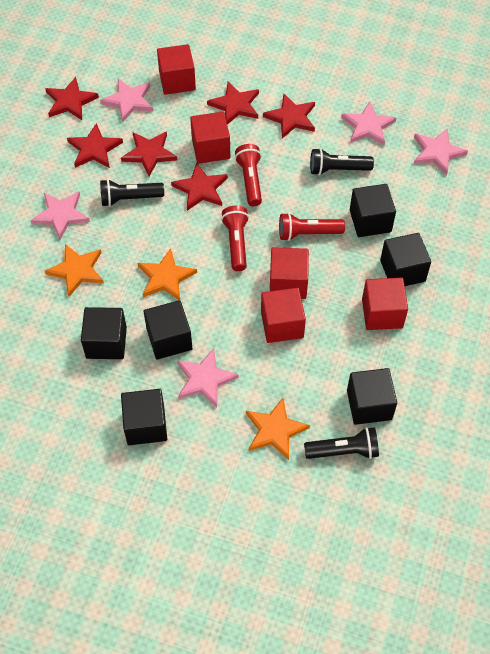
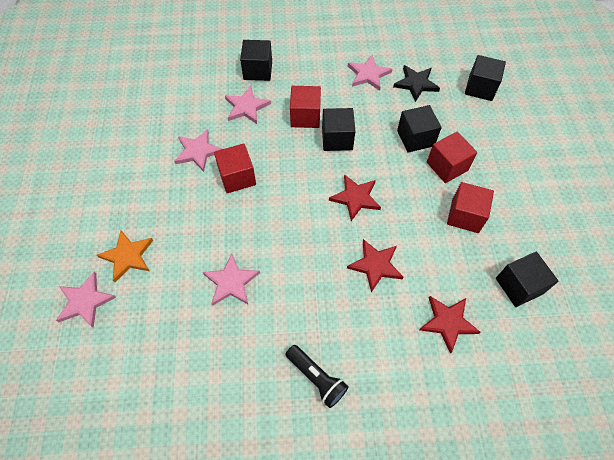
black cube: [81,307,127,359] [121,389,167,445] [144,300,192,360] [347,368,397,425] [350,184,396,237] [380,233,431,286] = 6 -> [240,40,272,81] [322,108,355,151] [397,105,442,153] [465,55,506,101] [496,252,558,307] = 5
black flashlight: [100,179,164,207] [304,427,379,459] [310,148,374,175] = 3 -> [286,345,349,408] = 1
black star: none = 0 -> [393,65,440,102] = 1
orange star: [45,244,104,297] [138,248,197,300] [246,398,310,460] = 3 -> [97,230,153,282] = 1
red cube: [157,44,196,95] [190,112,230,164] [261,288,306,343] [270,247,309,299] [362,278,408,330] = 5 -> [214,143,256,193] [290,86,321,128] [427,131,477,183] [447,182,494,233] = 4
red flashlight: [221,206,249,271] [235,144,262,206] [279,213,345,241] = 3 -> none = 0
red star: [45,77,99,120] [67,123,123,168] [121,131,177,176] [171,162,228,211] [207,82,259,125] [263,93,315,138] = 6 -> [329,174,381,221] [347,239,403,292] [419,296,481,354] = 3

